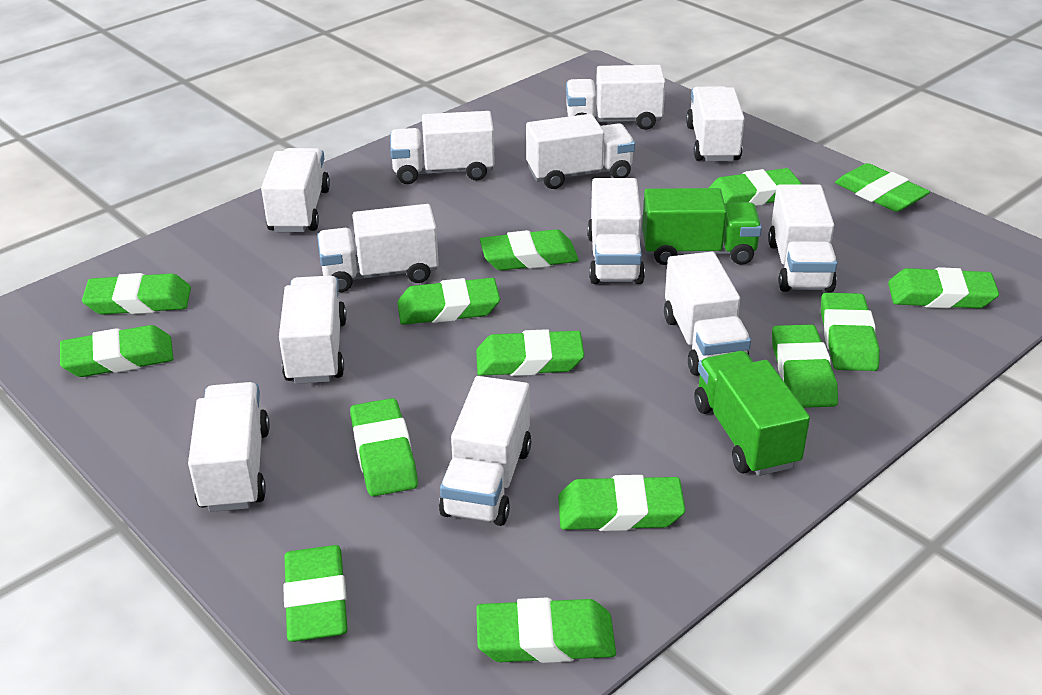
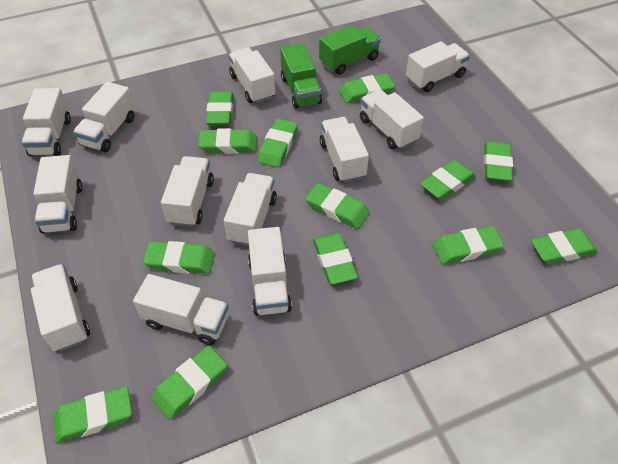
green eraser: [60,325,173,377] [82,273,191,315] [283,545,348,642] [350,398,418,496] [397,278,500,325] [476,329,584,376] [476,598,616,663] [480,229,579,271] [558,475,686,531] [709,168,802,206] [772,324,838,408] [821,293,880,371] [835,163,930,212] [888,267,999,308] = 14 -> [53,387,132,443] [143,241,214,274] [152,346,227,419] [199,128,257,154] [206,92,233,125] [257,118,298,168] [305,183,370,229] [313,233,358,284] [339,73,395,103] [420,160,476,200] [433,226,504,264] [484,142,513,182] [531,228,597,264] = 13

